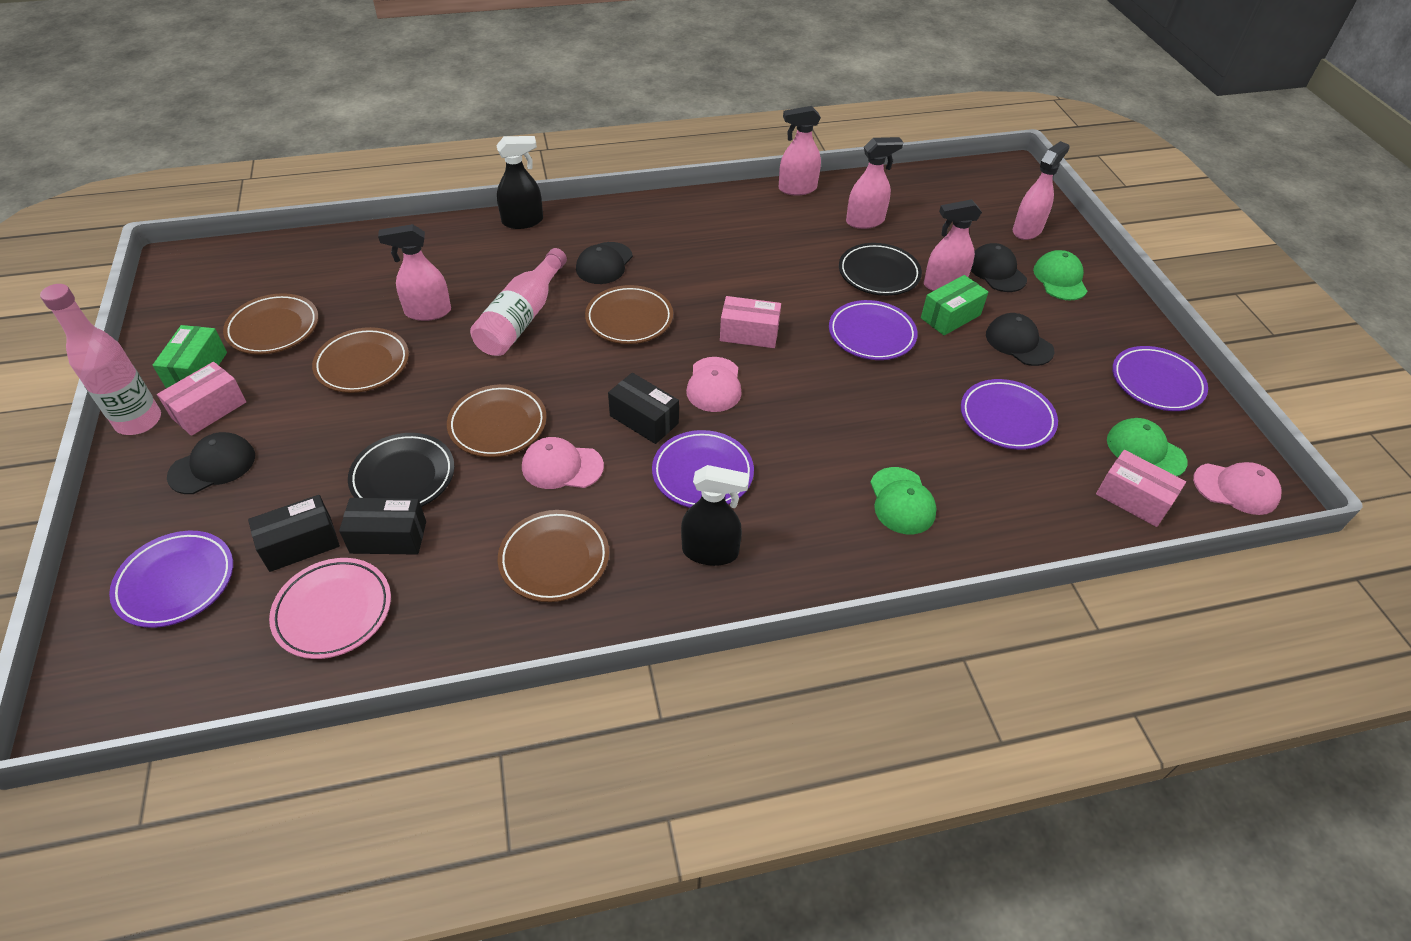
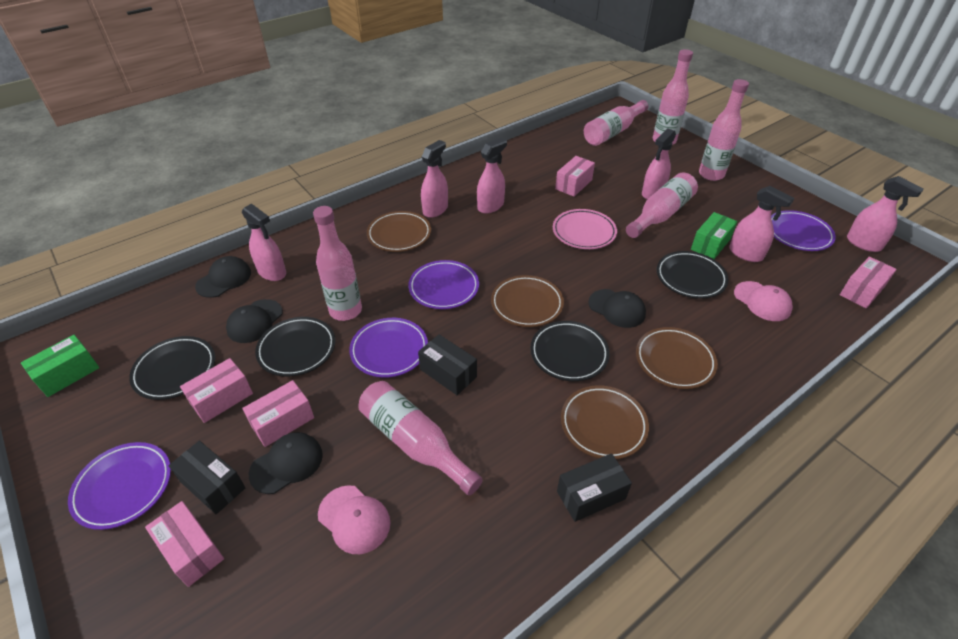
black plate: [348,433,454,507] [839,243,922,296] = 2 -> [129,336,215,400] [255,317,335,377] [530,321,610,381] [657,251,729,299] = 4
black spray bottle: [496,136,543,229] [681,465,750,566] = 2 -> none = 0
brown plate: [223,293,319,354] [312,327,409,393] [447,384,547,457] [498,510,609,602] [585,285,673,344] = 5 -> [367,211,431,252] [491,275,564,327] [561,385,649,459] [636,327,718,389] = 4
green cap: [870,467,937,534] [1033,250,1087,301] [1107,418,1188,476] = 3 -> none = 0
pink bottle: [40,284,161,435] [470,248,567,356] = 2 -> [313,206,362,321] [358,381,483,496] [584,100,648,146] [626,173,698,238] [653,49,693,145] [699,79,749,181] = 6
pink box: [157,362,246,436] [720,296,781,348] [1096,450,1186,527] = 3 -> [145,501,224,587] [180,358,253,423] [242,380,314,447] [555,156,595,197] [840,257,897,309] = 5
pink cap: [522,437,604,489] [686,357,742,412] [1193,462,1281,515] = 3 -> [318,485,390,554] [734,281,793,321] = 2
pink spray bottle: [378,224,451,321] [779,106,821,196] [846,137,903,229] [924,199,982,291] [1013,141,1070,240] = 5 -> [242,203,286,281] [421,140,448,218] [477,138,507,213] [642,128,676,199] [729,186,794,262] [847,176,924,252] = 6
purple plate: [109,531,233,628] [652,430,754,508] [829,300,918,360] [961,379,1058,450] [1112,346,1208,411] = 5 -> [68,442,171,530] [349,318,428,378] [409,260,479,309] [771,210,836,251] = 4

